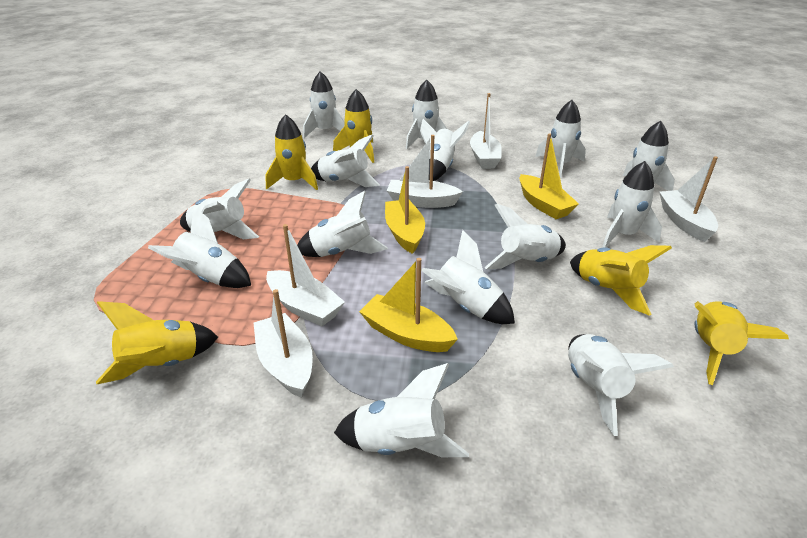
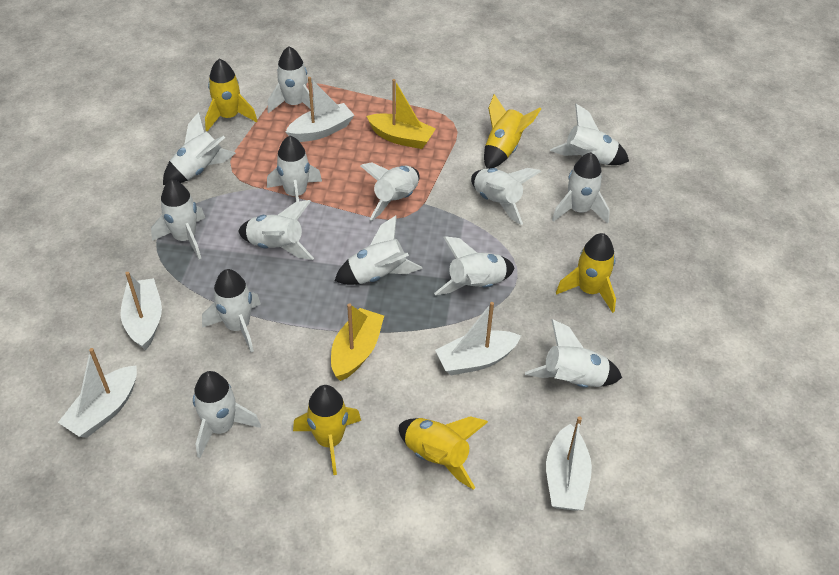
yellow boat: [359,258,458,352] [385,166,425,254] [519,133,579,219] = 3 -> [331,303,384,381] [366,79,436,149] = 2

